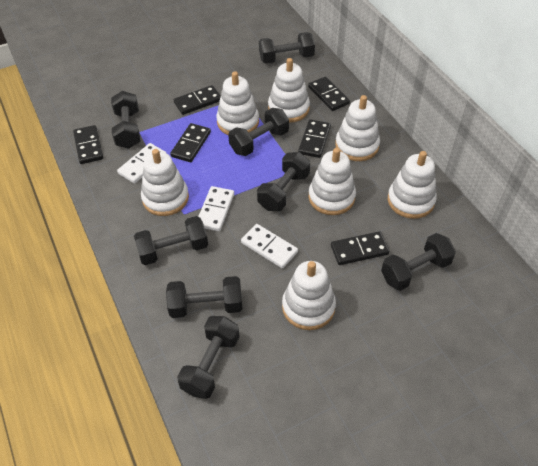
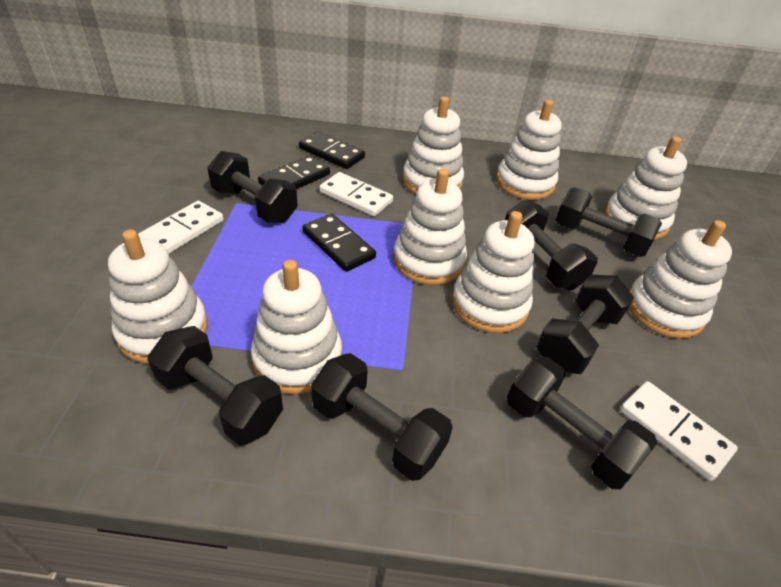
black domino: [73,125,103,164] [170,123,211,162] [174,85,221,115] [298,119,331,158] [308,76,350,111] [331,231,390,265] = 6 -> [258,155,330,189] [299,131,365,169] [302,214,376,272] = 3
black dumbbell: [111,91,140,149] [134,216,208,265] [166,276,242,318] [177,316,240,399] [228,108,289,156] [257,152,310,211] [259,32,315,64] [381,233,456,291] = 8 -> [147,326,283,446] [207,151,298,223] [311,353,453,481] [505,200,598,291] [507,357,657,489] [536,275,634,374] [556,187,662,257] = 7
white stacking toy: [141,149,189,216] [216,71,259,135] [268,58,310,123] [282,261,336,330] [308,148,356,215] [335,95,380,161] [388,151,437,219] = 7 -> [108,229,208,364] [251,260,342,394] [393,168,467,285] [402,96,464,194] [452,211,534,333] [496,100,562,200] [604,136,687,240] [628,220,732,339] = 8

